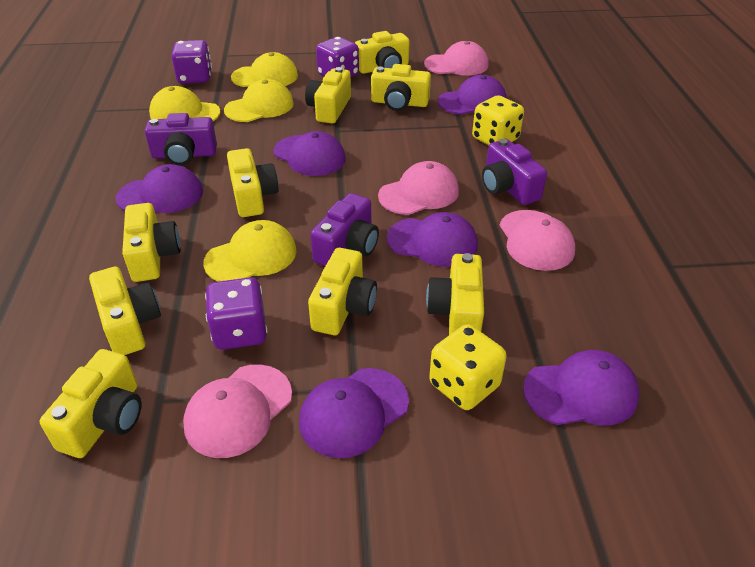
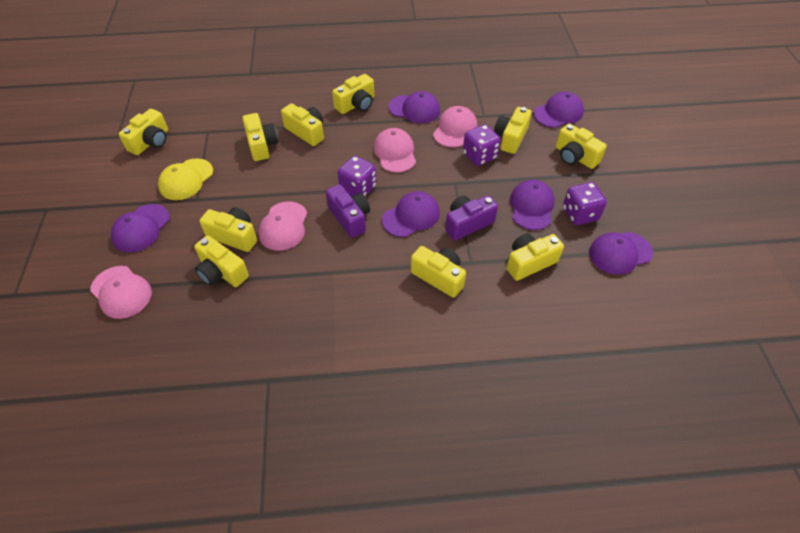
purple camera: [145,113,217,165] [310,193,379,266] [482,139,547,205] = 3 -> [326,184,370,238] [445,195,498,241] = 2
yellow camera: [40,349,141,458] [89,266,161,355] [122,203,181,282] [227,148,279,217] [305,67,351,124] [308,248,377,335] [355,31,410,74] [371,64,431,111] [426,253,484,335] = 9 -> [119,109,168,155] [194,235,249,287] [199,207,257,252] [242,113,278,161] [281,103,324,146] [332,74,374,114] [411,246,466,298] [494,107,532,154] [507,233,564,281] [556,124,607,169] = 10
yellow cap: [149,86,220,121] [203,220,297,282] [224,79,294,122] [231,52,298,87] = 4 -> [158,158,213,200] = 1
yellow dice: [429,324,507,410] [472,95,524,145] = 2 -> none = 0

